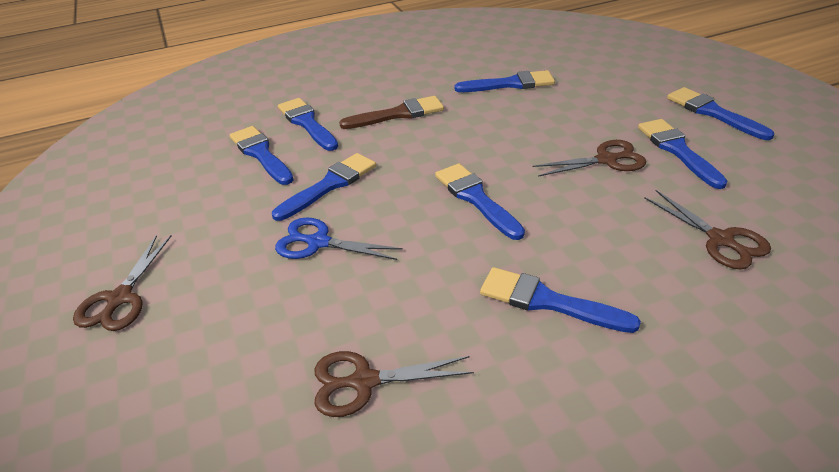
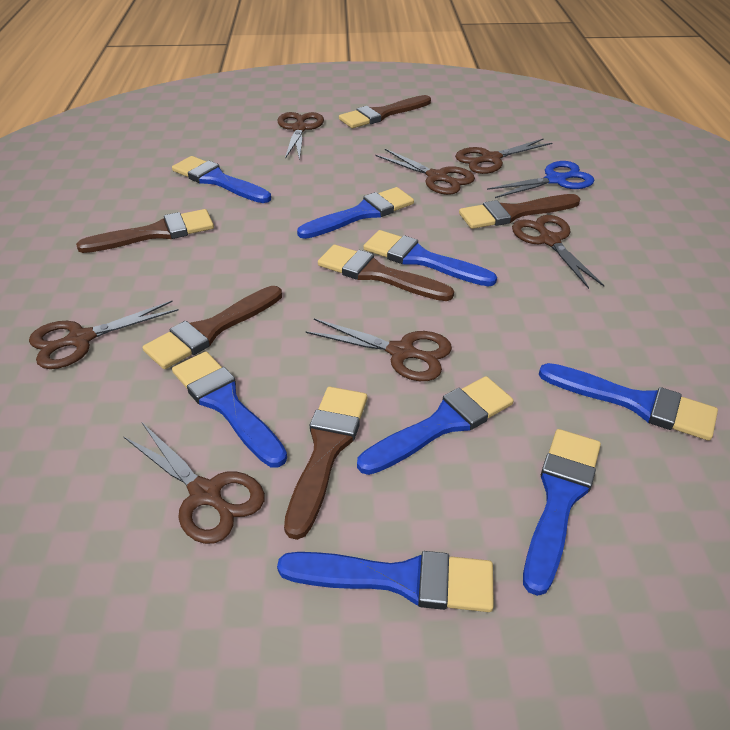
brown brush: [339,96,444,129] = 1 -> [76,209,214,253] [143,286,282,369] [284,387,367,540] [318,245,454,301] [339,95,431,128] [459,194,580,229] = 6
brown scissors: [73,235,172,331] [314,351,474,417] [533,140,646,177] [644,190,771,269] = 4 -> [29,301,178,369] [123,423,265,544] [278,112,324,160] [306,319,452,381] [376,149,475,195] [455,138,552,174] [512,215,604,289] = 7

